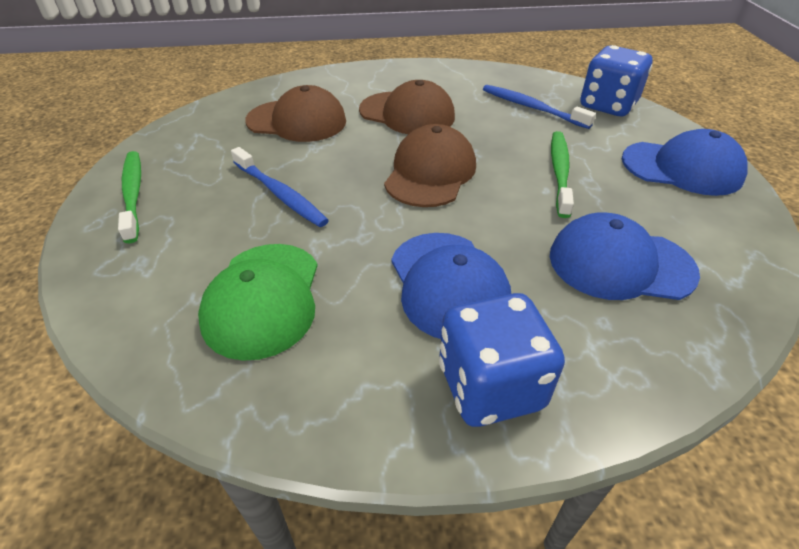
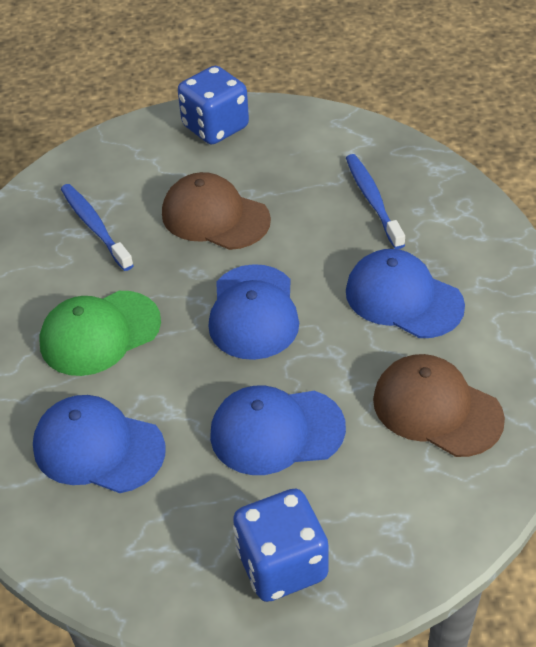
blue cap: [391,233,511,339] [550,212,700,300] [622,129,748,196] = 3 -> [33,395,166,493] [208,264,299,360] [210,385,346,475] [346,249,465,338] = 4
brown cap: [245,85,346,142] [359,80,455,134] [384,124,476,207] = 3 -> [162,172,271,250] [373,354,505,457] = 2
green toothbrush: [118,151,141,243] [551,131,574,218] = 2 -> none = 0

